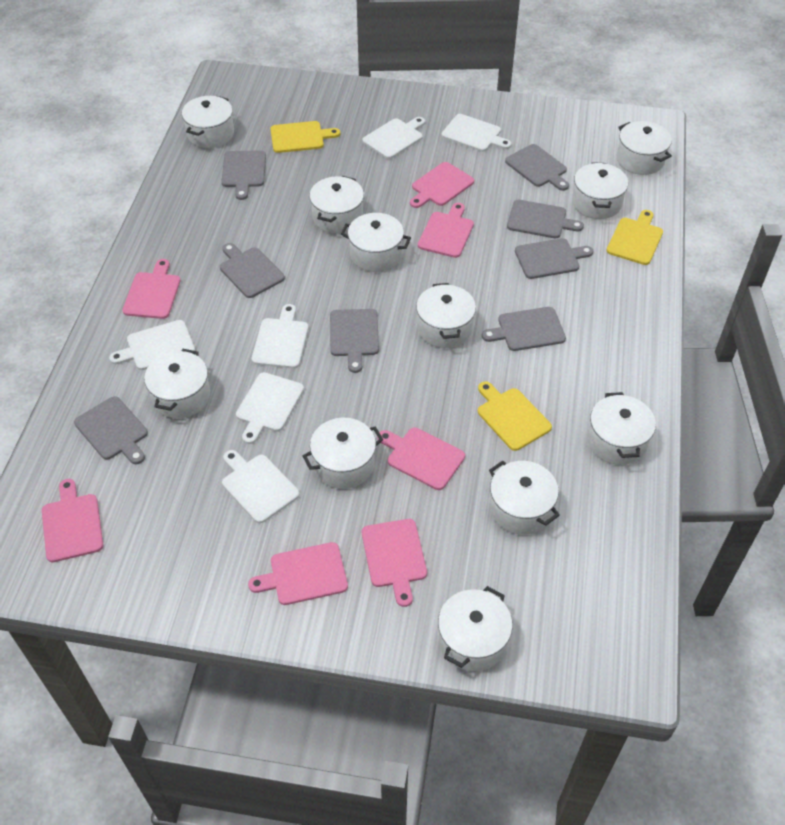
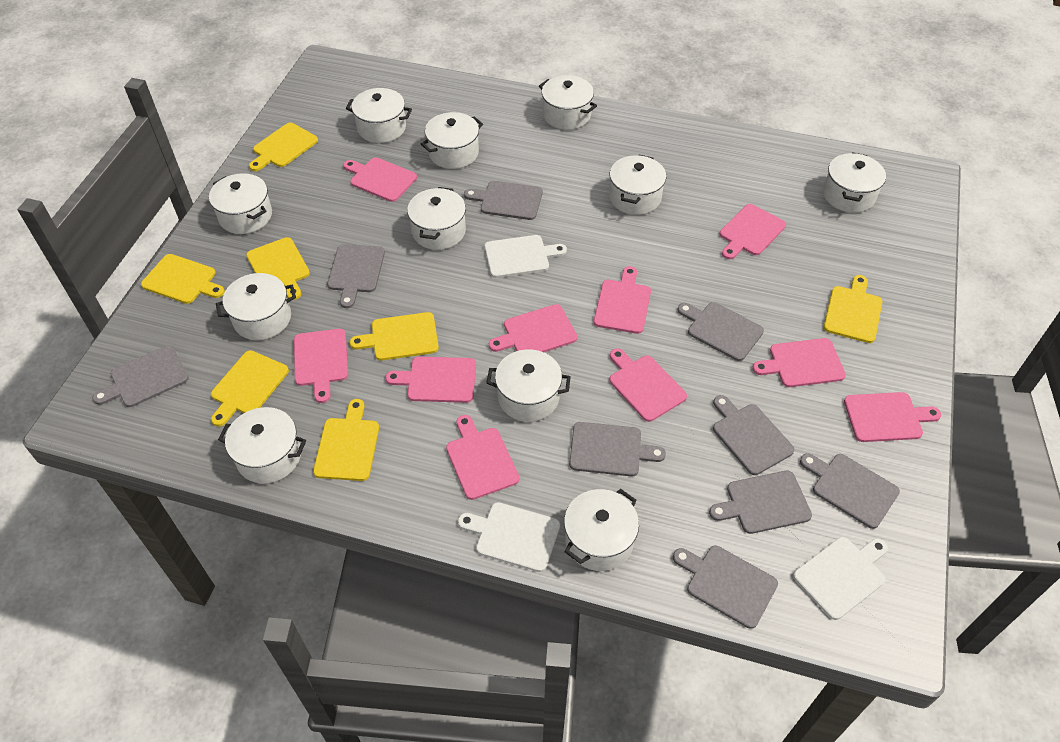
grey cutting board: [74,396,148,464] [220,243,285,298] [221,150,266,200] [330,309,379,373] [482,307,566,351] [505,144,569,191] [507,200,584,238] [515,238,593,279] = 8 -> [92,345,189,407] [327,244,385,308] [464,181,543,220] [569,422,666,476] [673,546,778,629] [678,302,764,361] [709,471,812,534] [713,395,794,475] [800,453,900,529] = 9
pink cutting board: [42,479,103,562] [122,259,180,319] [248,542,348,605] [362,519,427,607] [378,428,465,490] [410,162,474,208] [418,203,474,258] = 7 -> [294,329,348,403] [343,157,417,202] [385,357,476,403] [446,415,519,500] [489,304,577,352] [594,266,651,334] [609,348,687,422] [720,204,786,259] [752,338,846,387] [844,392,941,442] = 10
white cutting board: [109,320,195,370] [222,450,300,523] [236,372,304,444] [251,304,309,369] [362,117,425,159] [441,114,512,152] = 6 -> [458,502,560,572] [485,235,567,278] [793,537,888,620] = 3
yellow cutting board: [270,121,340,153] [478,381,552,451] [607,210,663,265] = 3 -> [141,254,225,304] [211,350,289,426] [246,237,310,300] [249,123,318,171] [313,399,379,481] [350,312,439,360] [824,275,882,343] = 7

